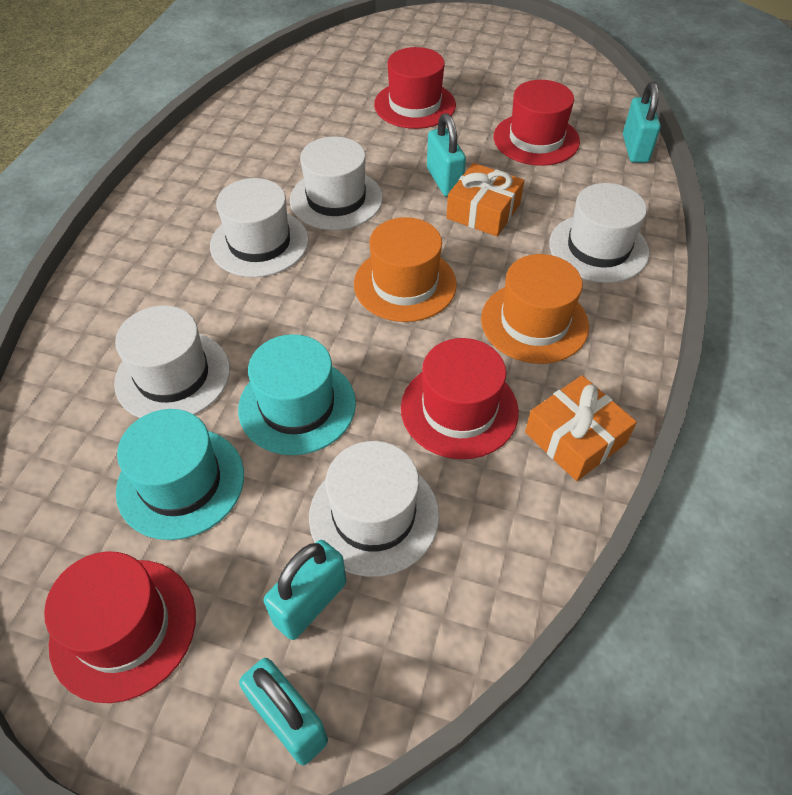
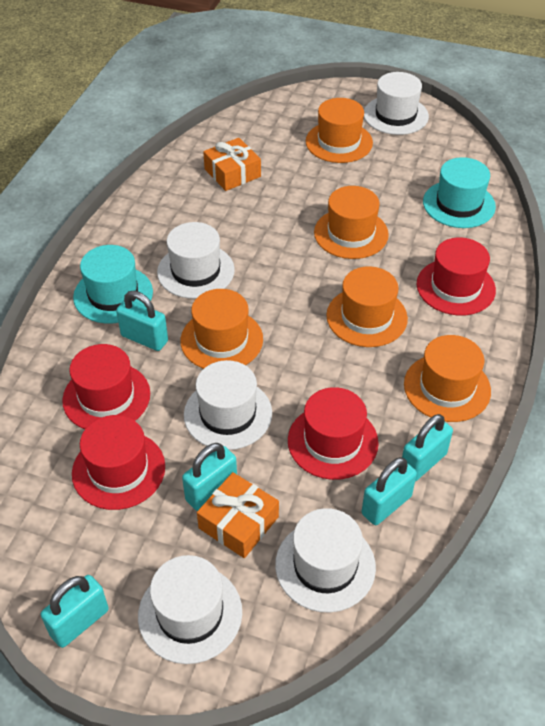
orange hat: [354,217,457,322] [481,254,589,364] = 2 -> [180,289,263,369] [306,98,373,163] [314,186,389,259] [326,266,408,347] [404,335,491,422] = 5
turquoise padlock: [239,658,328,765] [263,540,346,640] [427,113,466,197] [623,82,661,163] = 4 -> [41,575,109,648] [116,291,168,351] [182,443,237,511] [362,457,417,525] [402,414,453,482] = 5

